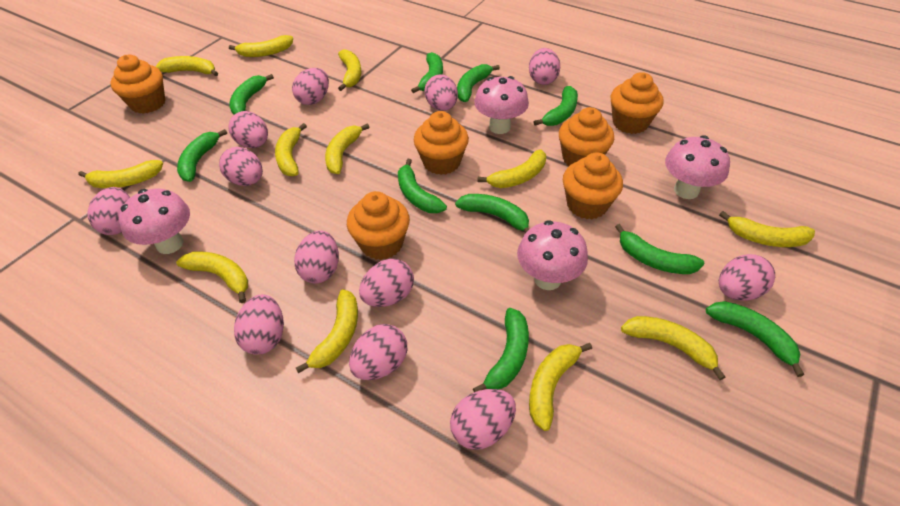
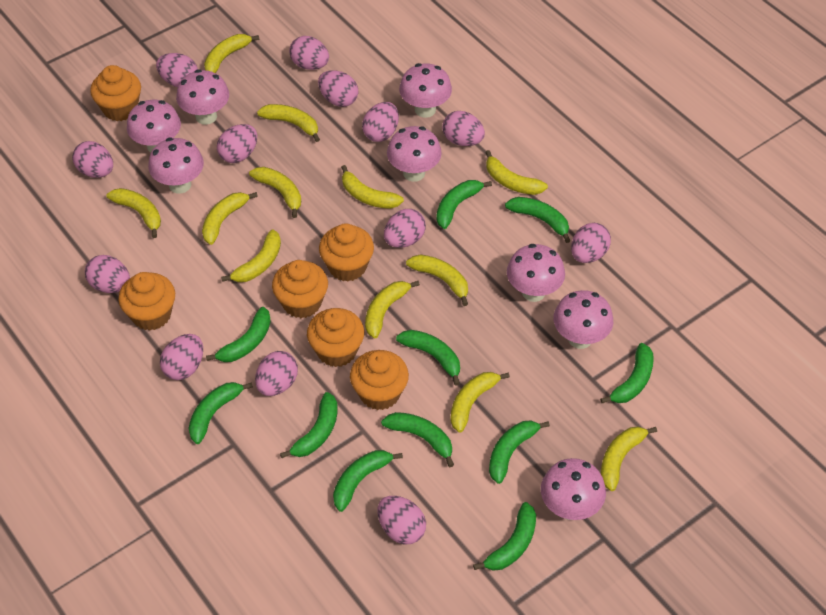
green banana: [177,129,227,182] [229,74,274,115] [398,159,447,213] [411,52,443,93] [455,194,529,233] [457,64,500,102] [473,308,529,392] [534,86,578,126] [615,224,705,274] [706,301,804,377] = 10 -> [188,382,253,444] [206,307,271,362] [280,392,337,458] [333,450,403,512] [381,412,454,467] [396,330,460,386] [436,180,492,229] [473,502,536,571] [489,420,550,484] [505,197,570,243] [600,343,654,403] = 11
pink egg: [87,187,130,235] [219,147,263,186] [228,111,268,148] [234,294,284,355] [292,68,329,105] [294,230,339,283] [349,324,407,380] [359,259,414,307] [425,75,458,111] [450,389,516,450] [529,48,560,85] [719,254,775,301] = 12 -> [72,141,113,178] [85,255,130,293] [156,53,198,87] [160,334,203,380] [217,124,257,163] [255,351,298,396] [289,36,329,70] [318,70,359,107] [362,102,399,142] [378,496,426,544] [384,209,426,248] [442,111,485,146] [571,223,611,263] = 13
pink mushroom: [119,188,190,254] [474,76,529,134] [517,220,588,290] [665,135,730,199] = 4 -> [127,100,181,153] [148,138,204,194] [176,69,229,125] [387,126,442,182] [399,63,452,118] [507,244,565,302] [541,458,606,520] [554,290,613,349] = 8

